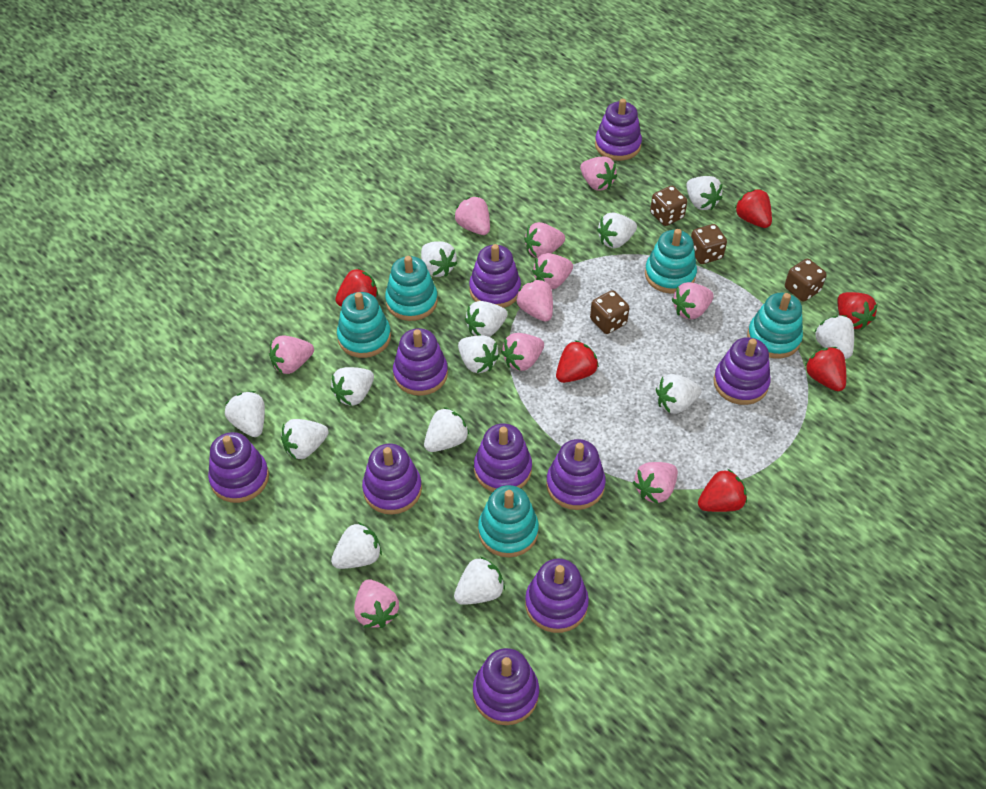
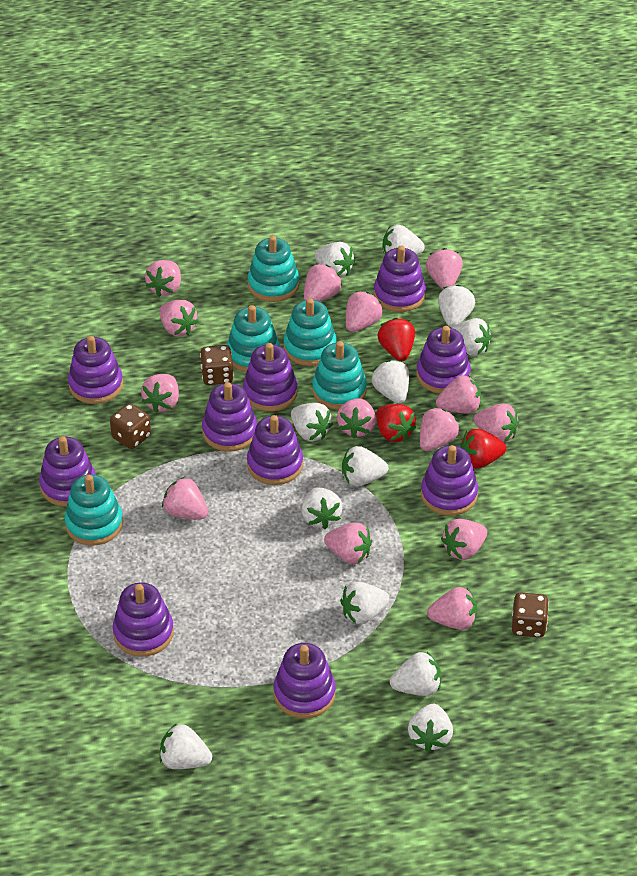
brown dice: [590,290,629,334] [650,186,687,226] [691,224,727,264] [785,259,827,301] = 4 -> [110,403,151,449] [200,345,234,385] [512,592,549,637] = 3
pink strawberry: [269,336,314,374] [354,579,399,628] [454,196,490,235] [501,333,544,371] [516,279,553,322] [524,222,565,258] [532,253,573,289] [580,157,617,191] [633,462,678,504] [672,282,714,319] = 10 -> [141,374,179,413] [145,260,181,297] [160,300,198,336] [162,477,208,519] [304,264,342,302] [324,523,372,564] [337,398,376,438] [346,291,383,332] [420,407,459,451] [426,248,463,290] [427,587,477,630] [436,375,481,414] [441,519,487,560] [473,403,519,442] = 14
red strawberry: [335,268,378,306] [556,340,599,383] [698,469,747,512] [735,189,772,228] [805,347,846,391] [837,292,878,330] = 6 -> [376,404,416,442] [377,318,415,361] [460,429,507,468] = 3
white strawberry: [225,391,265,437] [281,419,329,459] [331,367,374,406] [331,522,382,569] [421,241,457,277] [424,407,469,452] [454,557,505,605] [458,335,500,373] [465,301,508,337] [597,212,637,248] [656,374,702,414] [686,176,723,210] [815,315,854,359] = 13 -> [160,723,212,769] [291,403,333,441] [302,487,343,529] [314,242,355,278] [340,582,389,624] [342,446,388,486] [372,360,409,404] [383,225,425,255] [390,652,441,696] [408,704,453,752] [438,285,475,327] [452,318,491,356] = 12

